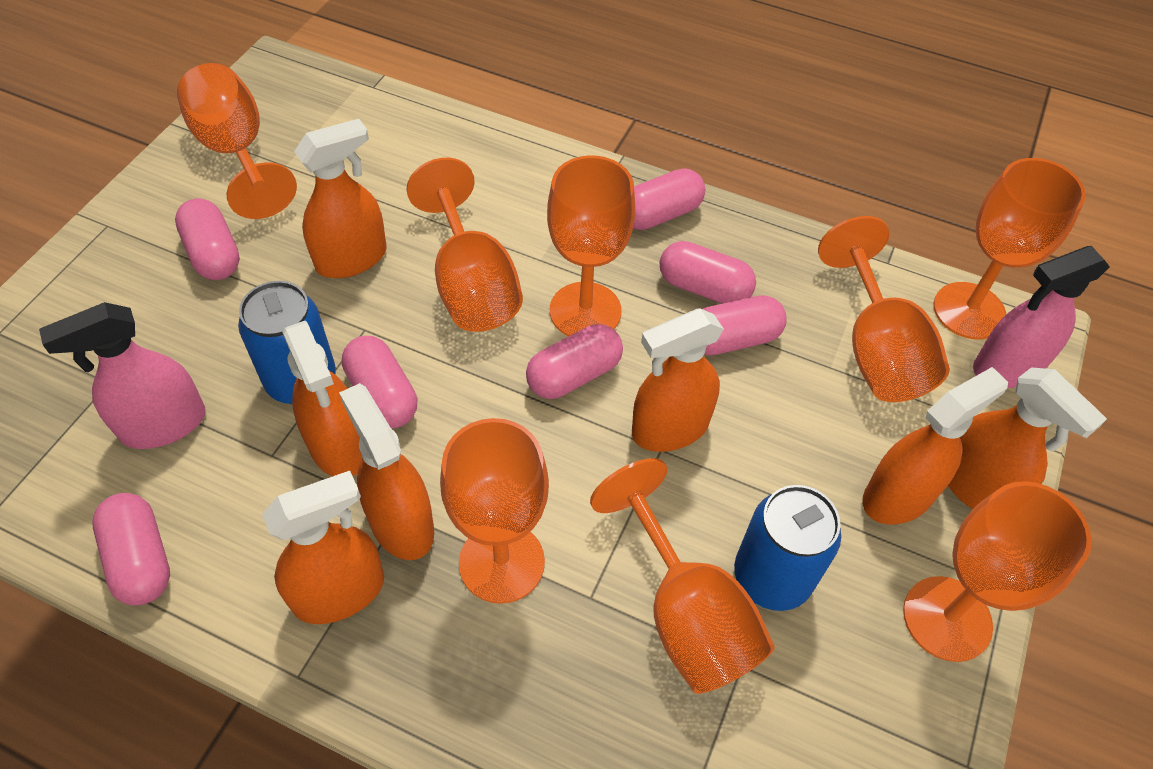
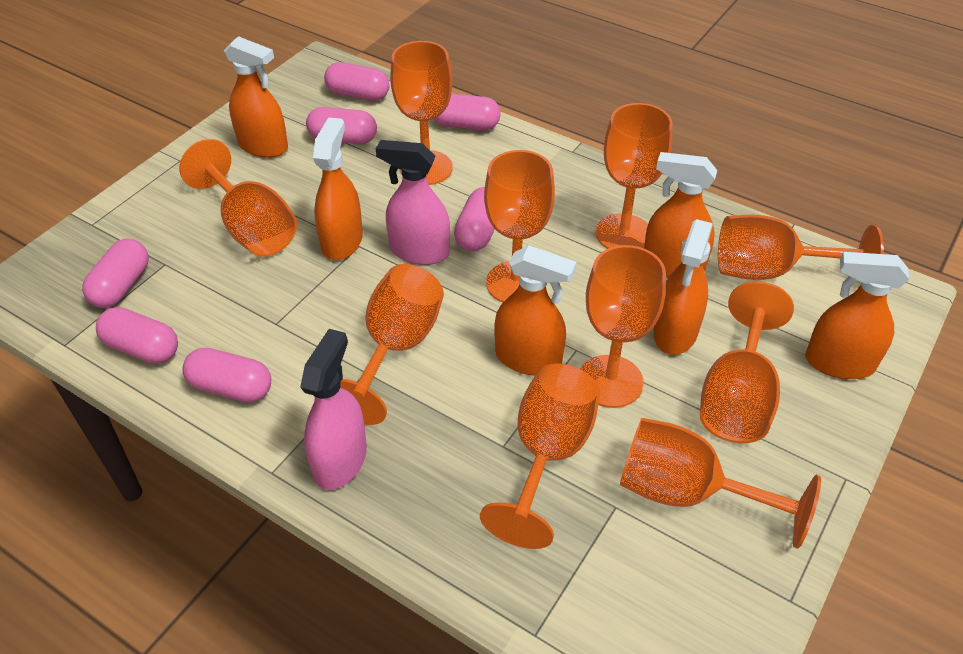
blue can: [238,281,336,404] [734,485,841,611] = 2 -> none = 0
orange goblet: [177,63,297,219] [406,158,523,332] [440,418,549,604] [547,155,636,336] [590,458,775,694] [818,216,950,402] [903,481,1092,662] [934,158,1086,339] = 8 -> [179,139,297,257] [340,264,444,425] [390,41,453,185] [480,363,600,549] [484,150,555,303] [581,245,666,408] [596,103,673,249] [620,418,821,549] [700,281,794,443] [718,215,884,280] = 10
orange spray bottle: [262,471,384,624] [283,321,362,476] [294,119,387,278] [339,383,434,560] [632,308,724,452] [862,367,1008,525] [948,367,1107,509] = 7 -> [224,36,288,158] [313,117,363,260] [494,245,577,376] [644,152,717,277] [653,219,713,355] [805,252,909,379] = 6

